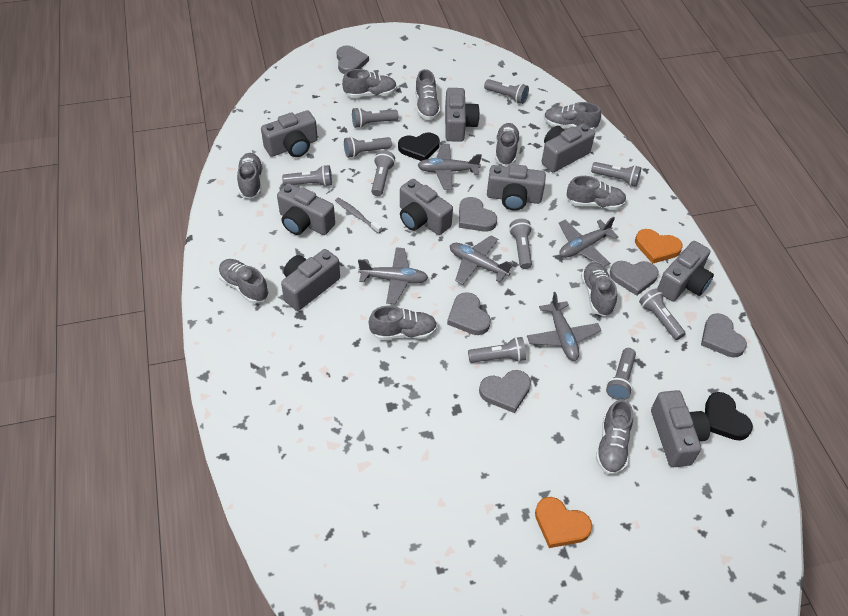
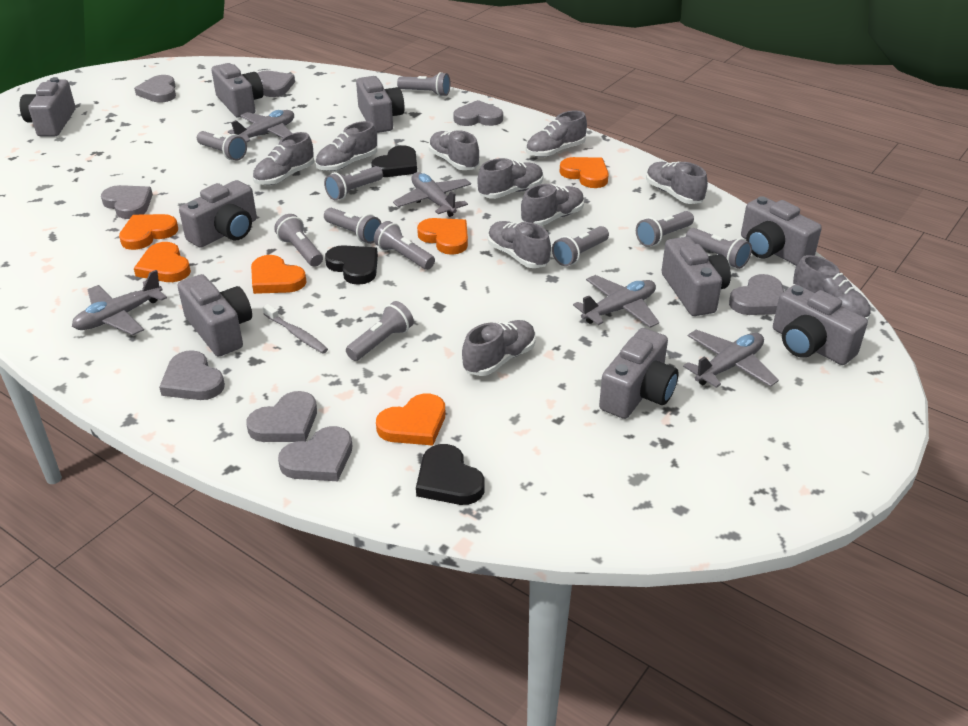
black heart: [398,133,440,161] [705,392,753,441] = 2 -> [325,245,378,285] [371,145,417,177] [416,444,485,505] = 3
grey heart: [337,45,369,74] [447,292,491,335] [459,197,497,232] [479,370,531,413] [610,261,659,296] [701,313,747,358] = 6 -> [101,185,153,219] [134,75,176,103] [159,350,225,400] [246,391,317,442] [257,71,295,97] [278,426,352,481] [453,100,503,126] [729,274,784,315] = 8
orange heart: [535,497,592,548] [635,229,682,264] = 2 -> [119,214,178,250] [134,242,191,282] [251,255,307,294] [376,393,445,446] [417,218,468,255] [560,157,609,188] = 6

